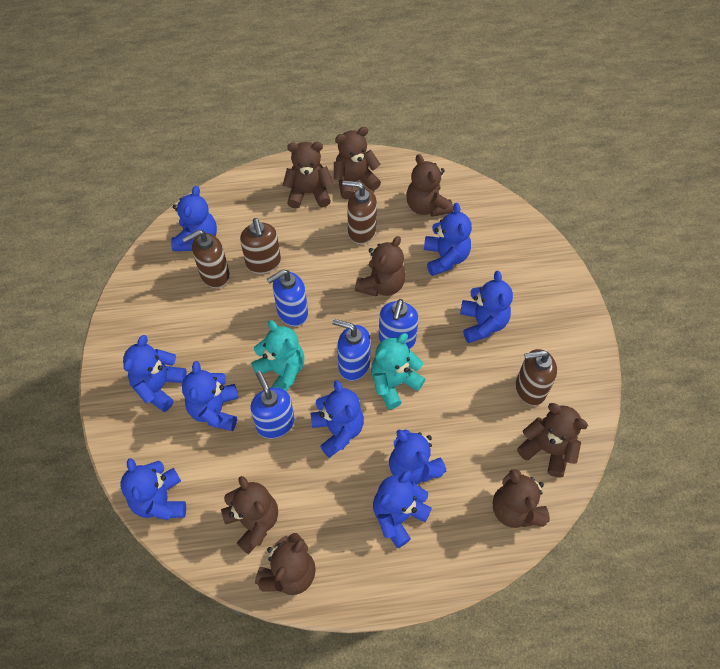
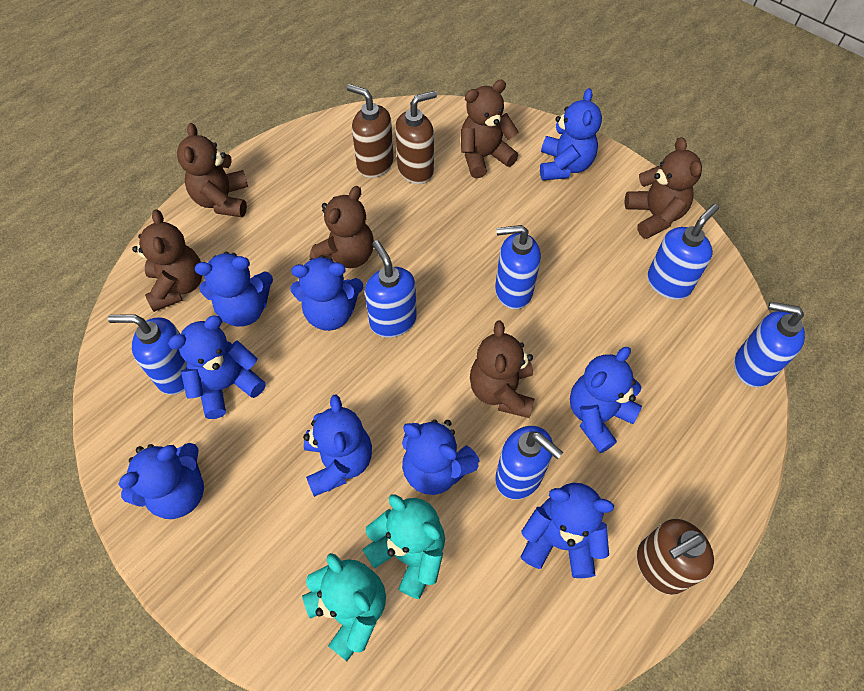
blue soap dispenser: [250,371,295,439] [267,270,308,327] [332,319,371,381] [379,299,419,349] = 4 -> [108,314,187,395] [365,240,417,338] [495,225,541,309] [495,426,563,500] [647,204,719,300] [734,302,805,387] = 6
brown soap dispenser: [182,230,230,288] [240,218,281,274] [342,180,377,244] [515,349,557,406] = 4 -> [347,84,394,178] [395,91,437,184] [637,519,714,595] = 3
brown teddy bear: [221,476,278,554] [255,533,316,595] [283,142,333,208] [334,127,381,199] [355,236,406,297] [406,154,453,217] [493,469,550,528] [517,403,588,478] = 8 -> [132,209,202,312] [177,123,248,217] [310,186,374,268] [461,80,519,178] [470,321,534,418] [625,137,702,239] = 6

